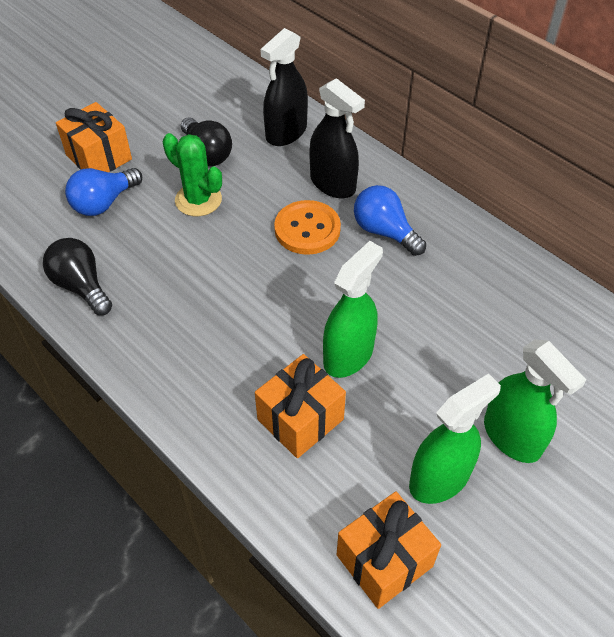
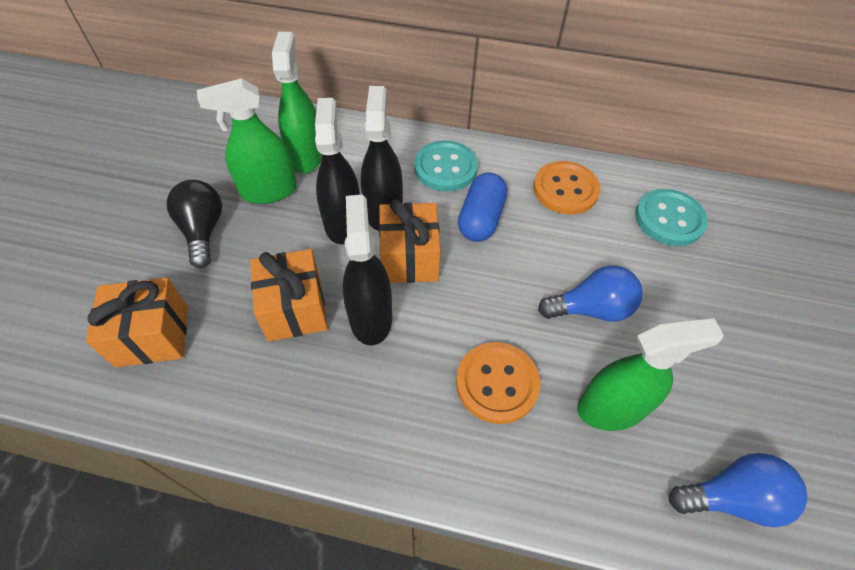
black light bulb: [43,238,112,315] [181,117,232,166] = 2 -> [167,180,222,268] = 1
black spray bottle: [260,28,308,146] [310,78,365,198] = 2 -> [315,98,360,244] [343,195,392,345] [361,86,403,231] = 3
blue capsule: none = 0 -> [458,172,507,242] = 1
green cactus: [163,133,222,216] = 1 -> none = 0
orange button: [274,200,341,255] = 1 -> [456,342,540,424] [533,161,601,215] = 2
turquoise button: none = 0 -> [414,140,478,192] [635,189,708,246] = 2

